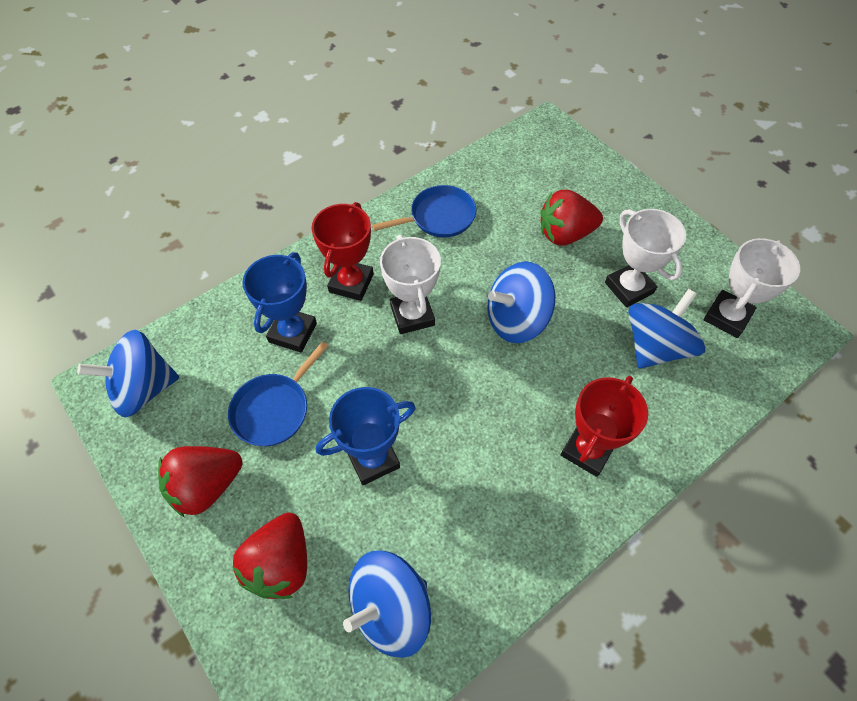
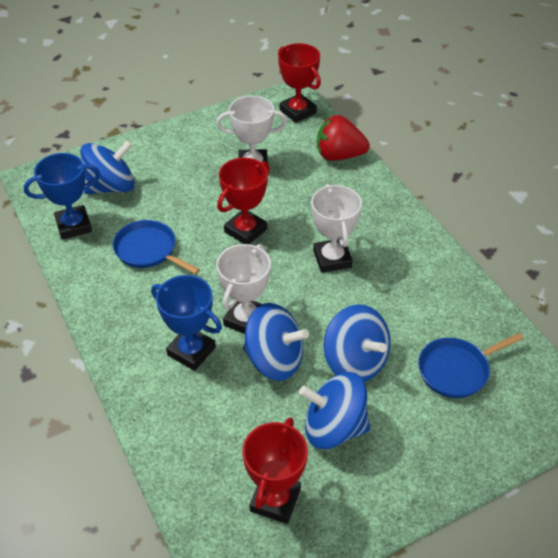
red strawberry: [158,446,242,517] [232,513,307,599] [540,190,603,246] = 3 -> [317,115,370,161] = 1
red trophy: [312,202,374,301] [561,376,648,477] = 2 -> [217,158,270,244] [242,417,308,524] [278,43,321,123] = 3

